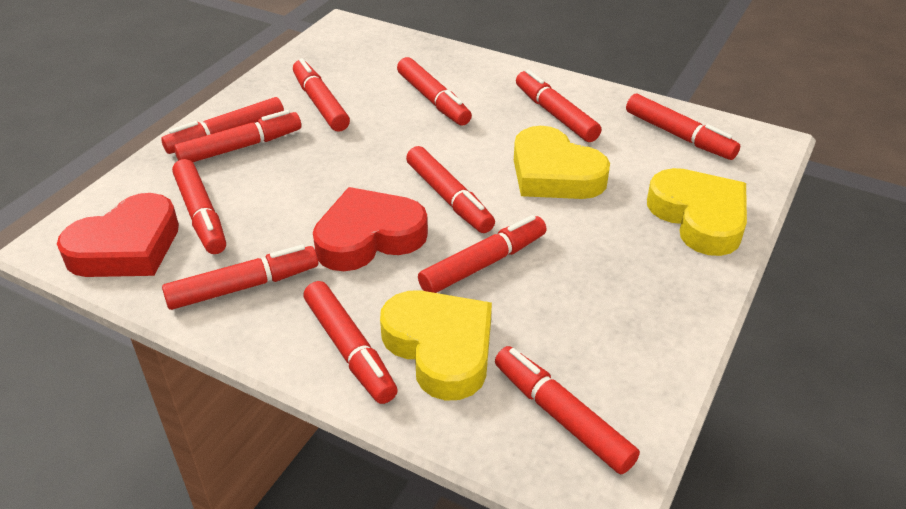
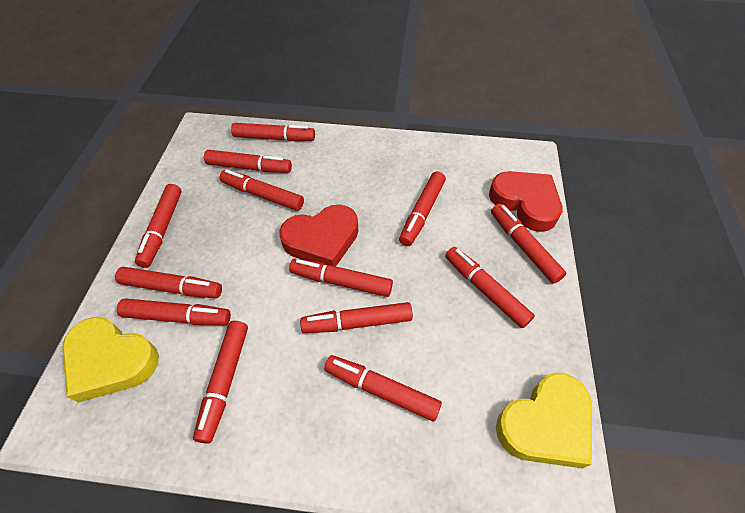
red marker: [161,97,284,154] [162,245,318,310] [172,159,226,254] [174,110,301,162] [293,58,350,132] [303,281,398,404] [397,57,472,126] [406,146,495,233] [418,215,547,293] [495,346,640,474] [516,69,601,142] [626,94,740,160] = 12 -> [115,267,222,298] [117,298,231,325] [135,184,182,268] [193,321,248,444] [204,150,292,173] [220,169,304,211] [231,123,315,141] [289,258,393,297] [300,302,413,333] [324,355,442,421] [399,171,446,246] [445,247,535,328] [491,203,567,284] = 13
yellow heart: [380,290,492,401] [514,126,610,199] [647,168,747,256] = 3 -> [62,317,159,403] [496,373,592,468] = 2

